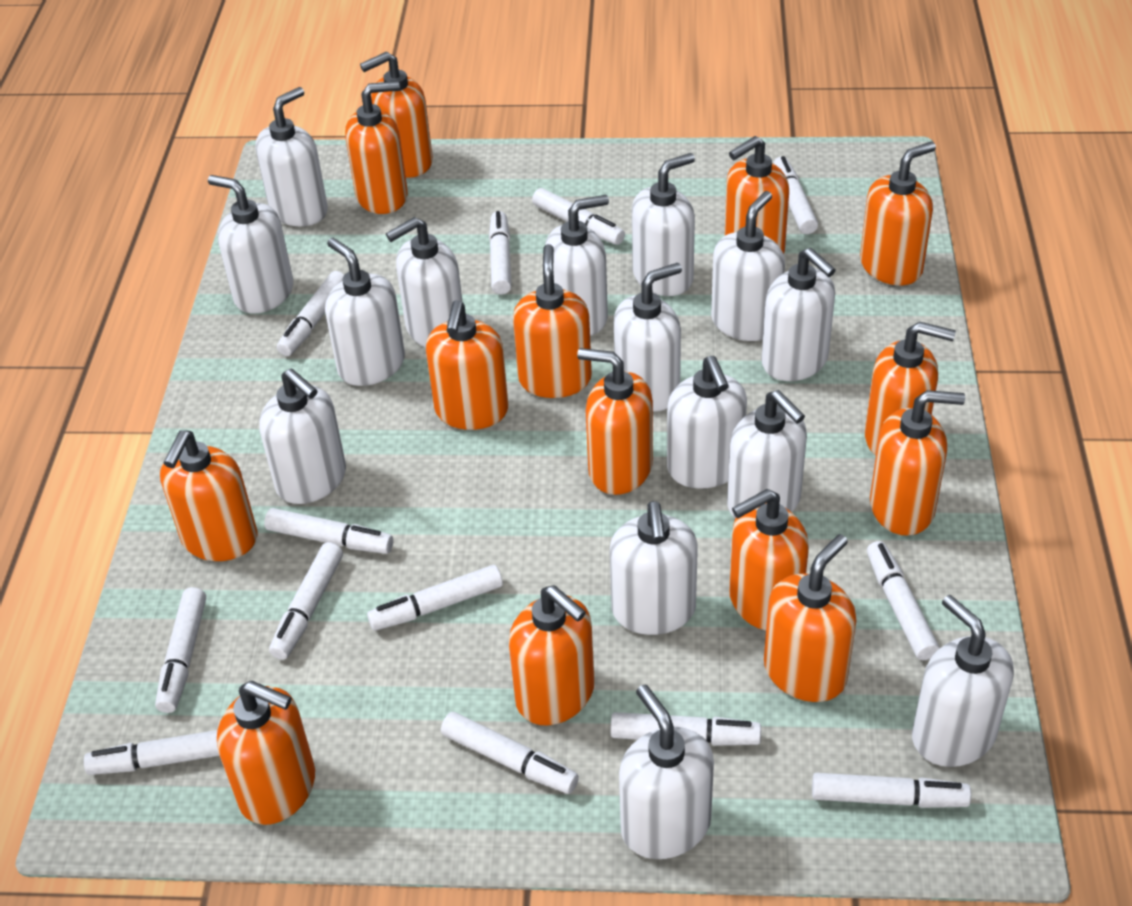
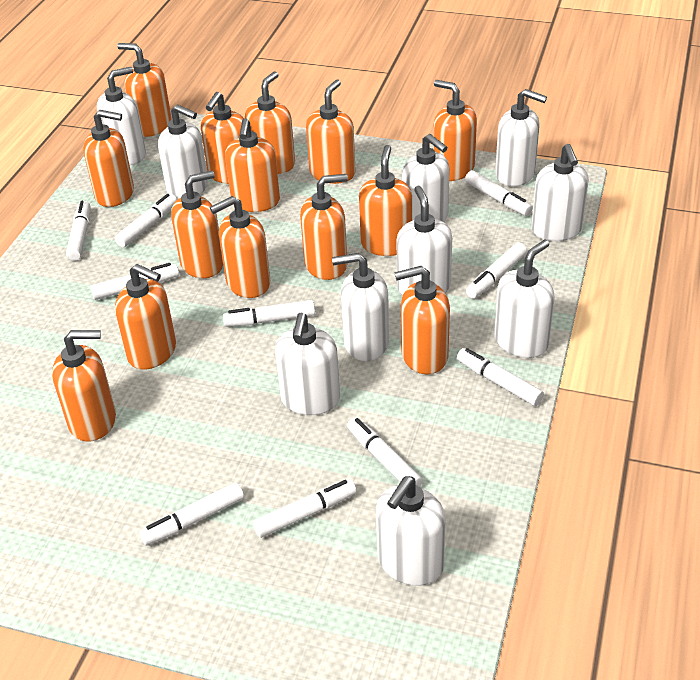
white marker: [84,730,220,775] [155,587,206,713] [264,508,393,554] [269,542,343,660] [277,271,344,356] [367,565,503,631] [441,712,579,794] [489,211,511,294] [532,188,625,245] [610,712,761,746] [773,156,818,234] [812,773,971,808] [867,541,939,660] = 13 -> [66,201,90,261] [90,263,179,300] [115,194,177,248] [139,482,244,545] [223,300,315,327] [253,479,356,538] [347,417,423,487] [457,348,544,406] [465,170,533,216] [466,242,527,299] = 10
white soap dispenser: [208,175,293,314] [255,87,328,226] [259,369,346,504] [325,238,405,386] [386,217,462,347] [545,195,609,336] [610,501,698,635] [614,263,682,411] [619,685,714,859] [632,153,695,296] [667,356,747,489] [711,191,785,341] [727,390,807,519] [761,248,836,381] [912,595,1014,767] = 15 -> [97,67,146,165] [158,104,208,199] [275,312,340,415] [332,253,389,361] [376,476,446,586] [396,186,452,295] [402,134,450,222] [494,240,555,358] [495,89,547,187] [531,144,589,241] = 10

